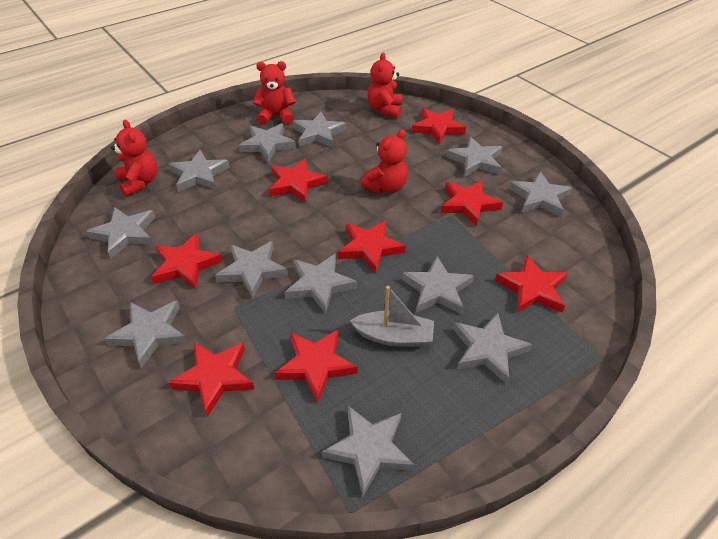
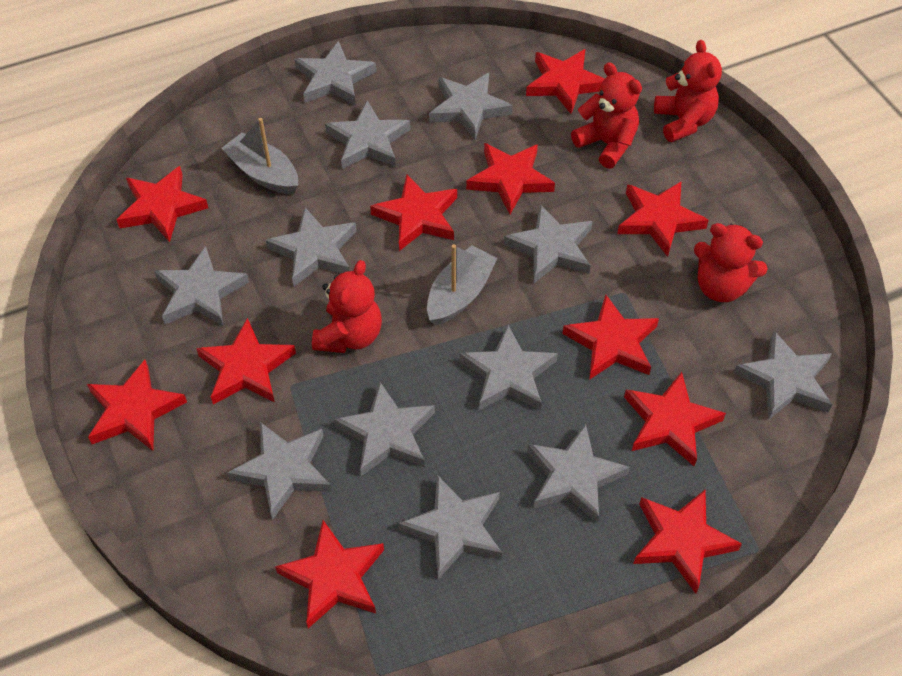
grey boat: [350,286,434,347] = 1 -> [221,118,298,194] [427,244,498,326] = 2
red star: [151,233,223,290] [168,342,254,417] [269,159,328,203] [274,330,357,402] [338,220,406,274] [412,108,466,144] [440,180,503,227] [495,255,568,313] = 8 -> [87,360,187,451] [117,166,208,242] [196,318,296,405] [275,520,384,628] [370,174,457,251] [466,143,555,214] [526,49,605,114] [562,295,659,380] [617,181,709,257] [624,372,726,466] [633,490,742,593] = 11

